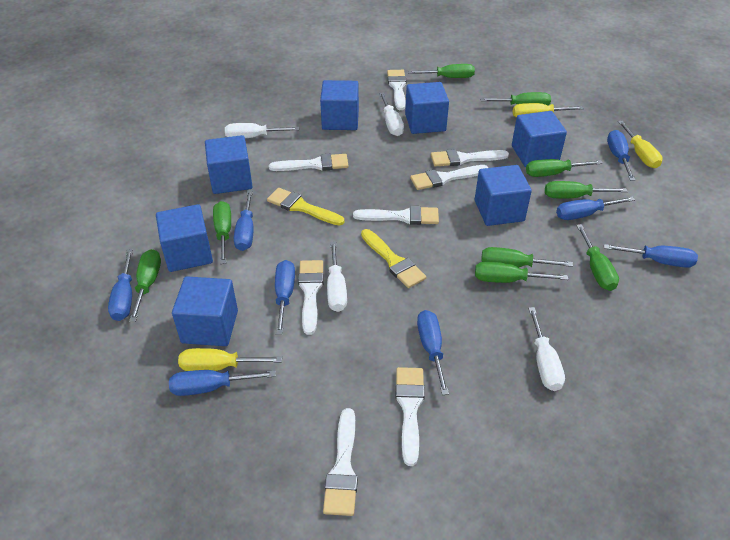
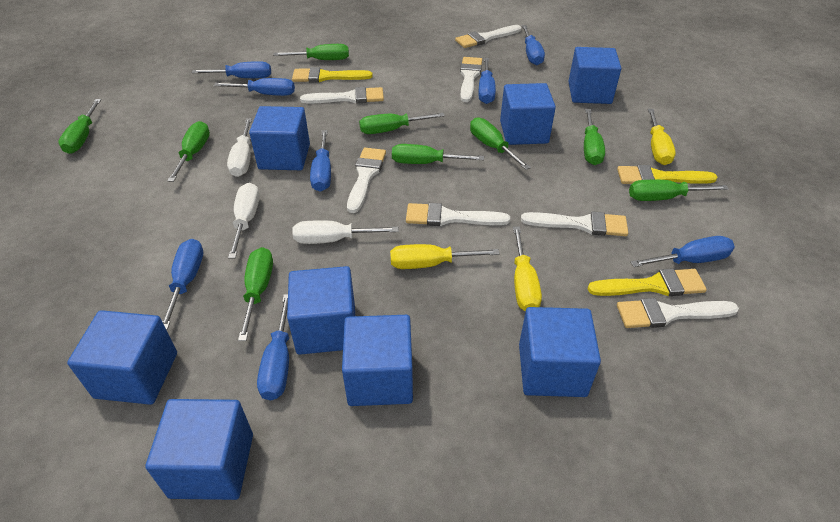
blue cube: [156,204,213,272] [172,276,238,346] [205,135,253,194] [320,80,359,130] [405,82,449,134] [475,165,532,226] [512,111,567,167] = 7 -> [67,310,177,405] [145,399,253,500] [249,106,310,170] [287,266,355,355] [342,315,413,406] [500,83,556,145] [519,307,601,397] [568,47,621,104] = 8
white brush: [269,154,349,171] [298,260,324,335] [323,408,358,516] [353,206,439,225] [387,70,406,110] [396,367,425,466] [410,165,488,190] [431,149,509,167] = 8 -> [300,87,384,104] [347,148,386,213] [406,203,510,226] [455,25,521,48] [460,57,482,102] [521,211,628,236] [617,298,739,328] = 7
white screwdriver: [225,123,299,138] [327,241,347,312] [379,92,404,136] [528,307,565,391] = 4 -> [227,118,252,177] [228,183,260,259] [292,220,399,244] = 3
yellow brush: [267,188,345,226] [361,229,426,288] = 2 -> [292,67,373,82] [587,268,707,296] [617,165,718,184] = 3

